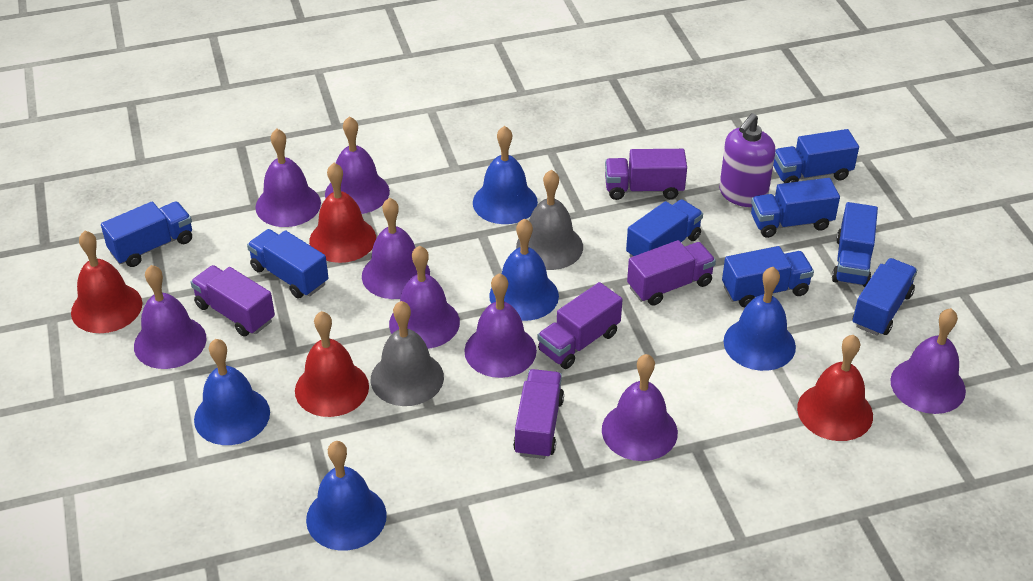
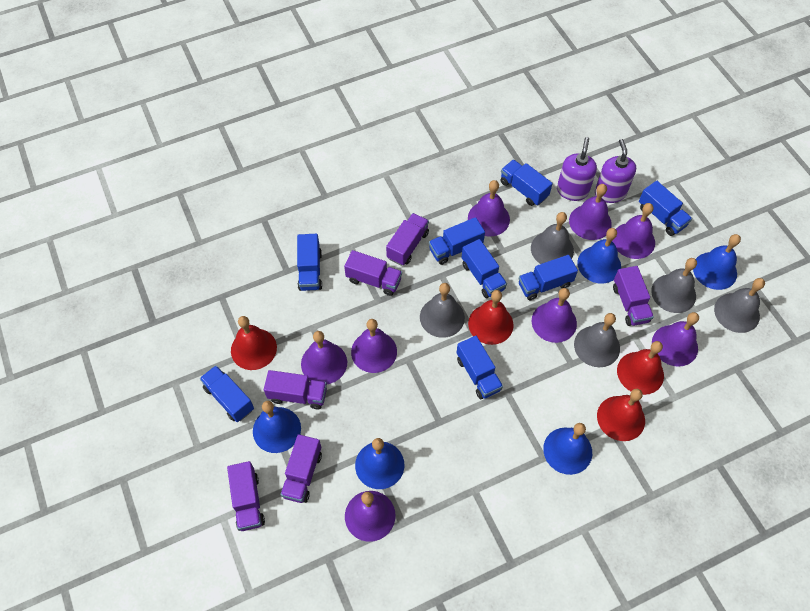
grey bell: [371,301,444,406] [516,169,583,270] = 2 -> [420,283,465,338] [531,212,574,264] [574,313,620,367] [651,258,697,313] [714,278,765,333] = 5
purple soap dispenser: [719,113,776,207] = 1 -> [557,137,597,201] [595,139,636,203] = 2
purple truck: [190,265,275,336] [513,369,564,459] [537,282,623,369] [605,149,687,200] [627,240,716,306] = 5 -> [227,461,265,531] [264,370,327,409] [280,434,322,503] [344,250,402,296] [386,213,429,266] [613,266,654,326] = 6

